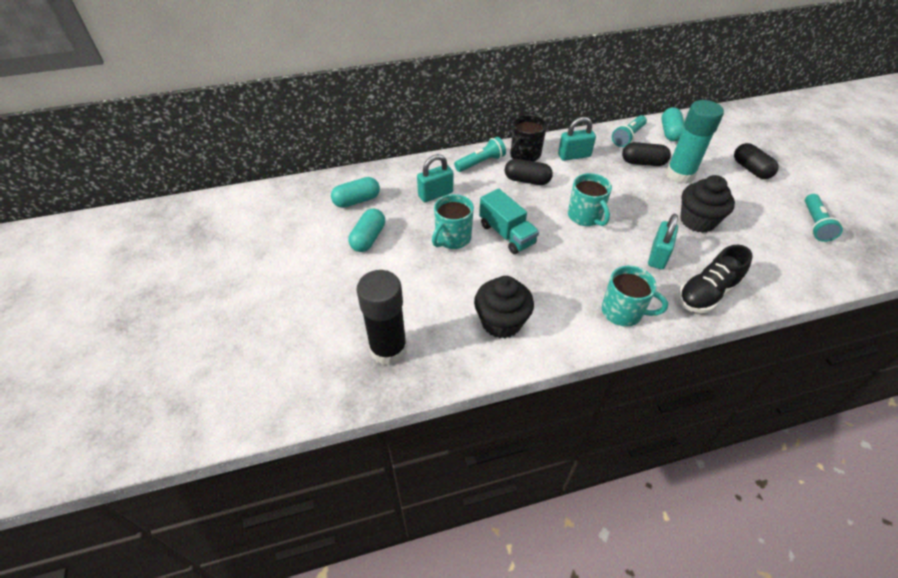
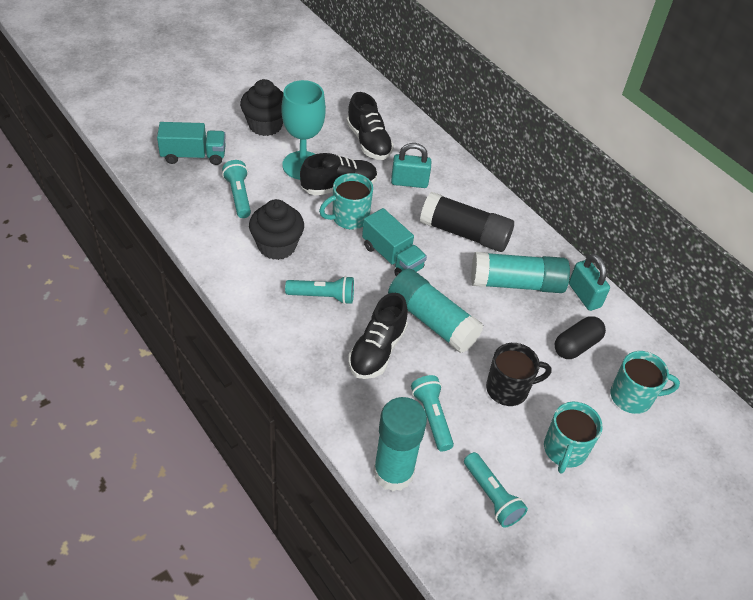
black capsule: [505,159,553,185] [622,142,671,166] [734,143,779,179] = 3 -> [555,316,606,359] = 1
black shoe: [678,245,753,313] = 1 -> [300,153,378,196] [346,92,394,160] [348,293,408,379] = 3
turquoise capsule: [331,177,380,208] [349,208,385,252] [661,107,684,141] = 3 -> none = 0
turquoise flashlight: [454,137,506,172] [612,115,647,147] [805,194,843,242] = 3 -> [222,160,251,218] [285,276,354,304] [411,375,454,451] [464,452,528,528] = 4
turquoise glue stick: [666,100,724,184] = 1 -> [373,397,427,491] [388,268,483,353] [471,252,570,293] = 3
turquoise goblet: none = 0 -> [281,80,326,180] = 1
turquoise padlock: [417,154,453,202] [558,117,596,161] [648,213,678,269] = 3 -> [391,143,431,188] [569,254,610,311] = 2
turquoise truck: [479,189,539,254] = 1 -> [157,122,226,165] [362,208,427,276] = 2

